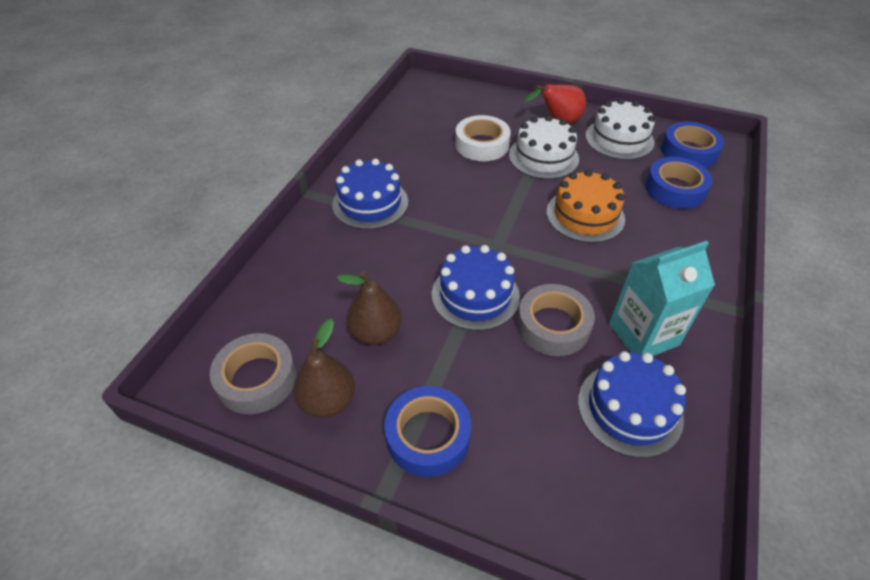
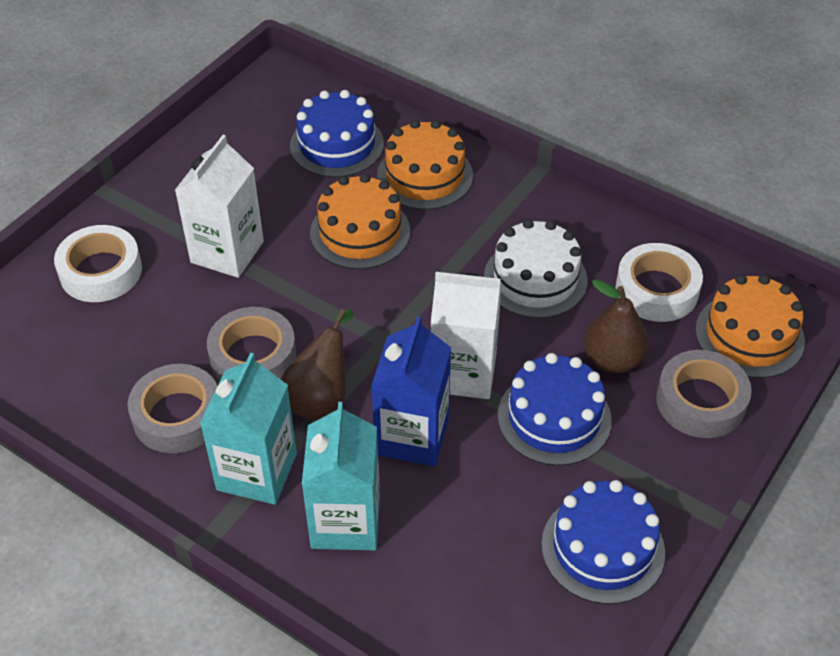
blue carton: none = 0 -> [371,316,451,467] = 1
blue tape: [384,386,471,477] [645,157,712,209] [661,122,724,168] = 3 -> none = 0
grey tape: [210,333,297,414] [517,284,595,356] = 2 -> [128,364,217,453] [207,307,297,381] [656,350,752,438] = 3
orange cake: [546,170,625,243] = 1 -> [310,174,410,269] [377,120,473,210] [695,274,805,378] = 3
red pear: [525,84,586,124] = 1 -> none = 0
turquoise carton: [609,241,715,356] = 1 -> [200,353,297,505] [302,402,380,550] = 2
white cake: [509,115,579,179] [585,99,655,160] = 2 -> [484,219,588,318] = 1
white carton: none = 0 -> [175,135,264,278] [431,272,502,399] = 2
white tape: [455,115,511,161] = 1 -> [54,225,142,302] [616,243,703,322] = 2

